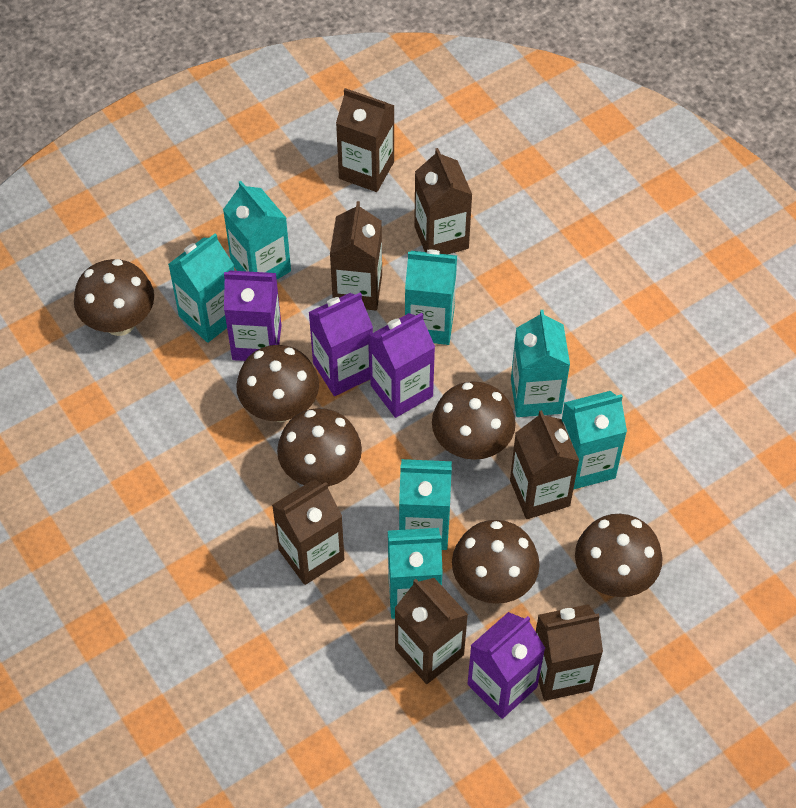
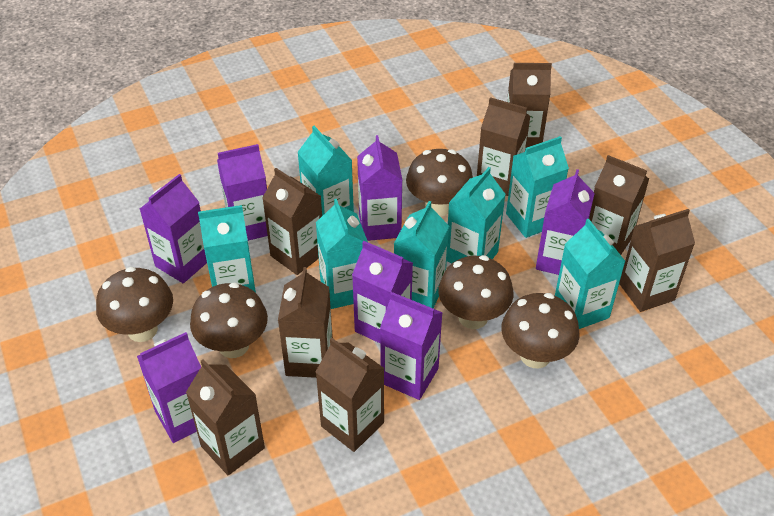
brown carton: [272,479,344,585] [330,201,382,310] [336,88,395,192] [394,578,468,684] [414,148,472,255] [510,410,579,519] [536,604,603,701] = 7 -> [186,359,265,475] [262,168,322,275] [278,267,333,378] [316,338,384,452] [477,97,531,196] [507,63,552,148] [589,155,649,255] [619,209,695,312] = 8
brown mushroom: [74,259,154,336] [236,345,319,422] [277,408,362,486] [432,381,516,460] [452,520,540,604] [575,514,663,597] = 6 -> [96,267,173,342] [190,283,268,358] [406,149,473,216] [438,255,514,329] [501,293,580,368] = 5
purple carton: [224,270,282,361] [309,293,373,396] [369,313,435,418] [467,612,545,719] = 4 -> [137,332,201,443] [140,174,207,283] [217,144,268,241] [352,241,413,343] [357,135,402,241] [380,292,443,400] [536,169,595,275] = 7

